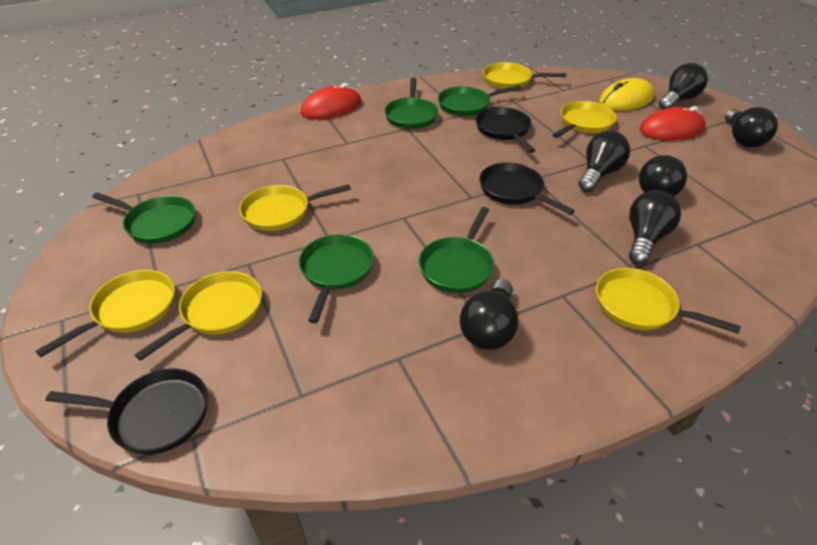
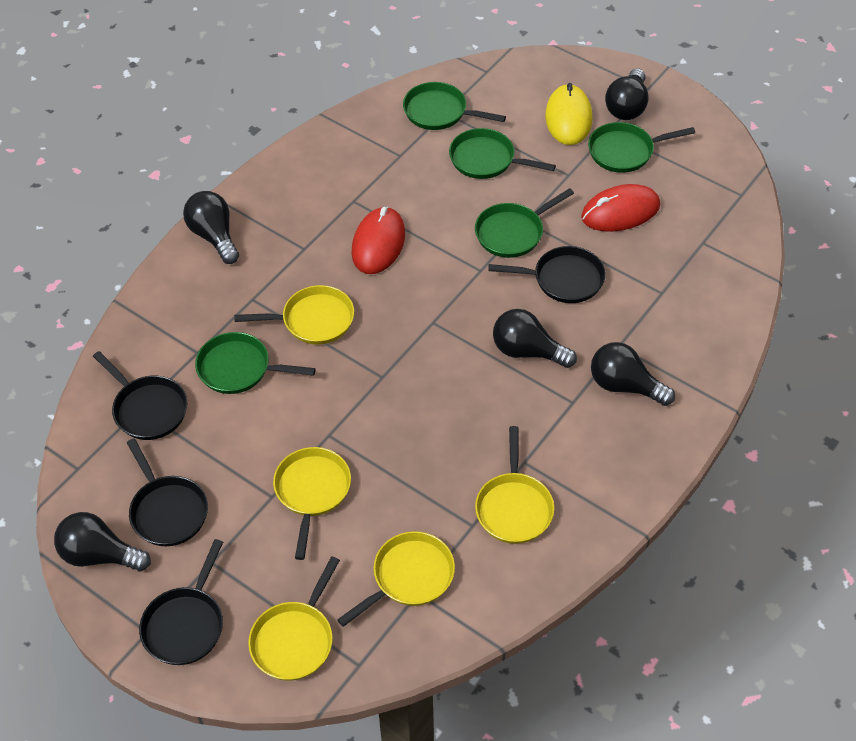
black light bulb: [460,279,518,350] [579,131,630,192] [629,190,681,264] [639,155,687,196] [659,63,708,109] [725,107,778,147] = 6 -> [54,512,151,571] [183,191,239,264] [493,309,577,368] [591,342,675,406] [605,68,649,120] = 5
black pan: [46,369,208,454] [476,107,536,153] [479,162,575,215] = 3 -> [93,351,187,440] [127,438,208,546] [139,539,223,665] [488,246,606,303] = 4
yellow pan: [35,270,175,357] [134,271,262,361] [239,184,351,231] [483,62,566,89] [552,101,617,138] [596,268,741,334] = 6 -> [234,285,354,345] [248,556,340,681] [273,447,351,560] [337,531,455,627] [475,426,554,544] = 5

